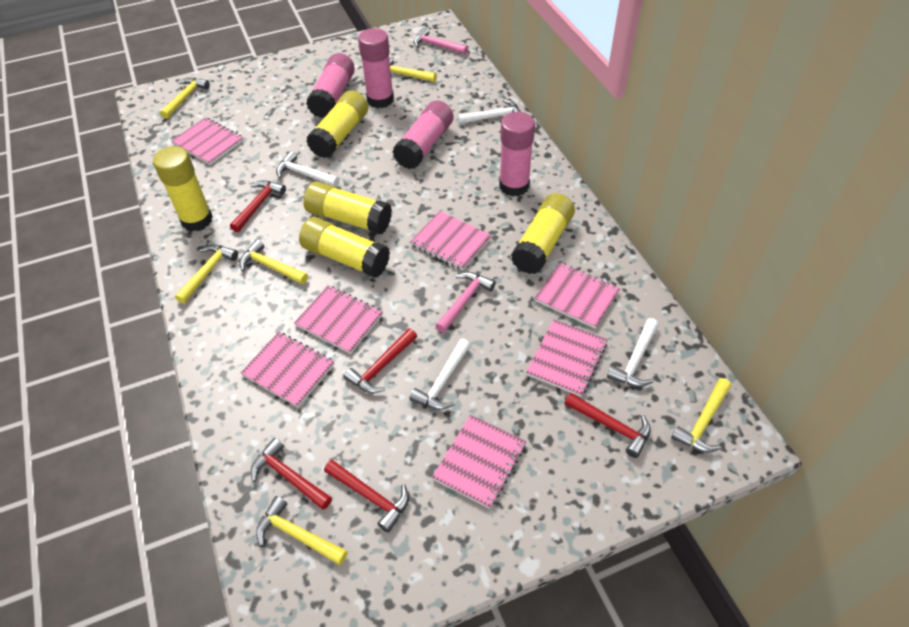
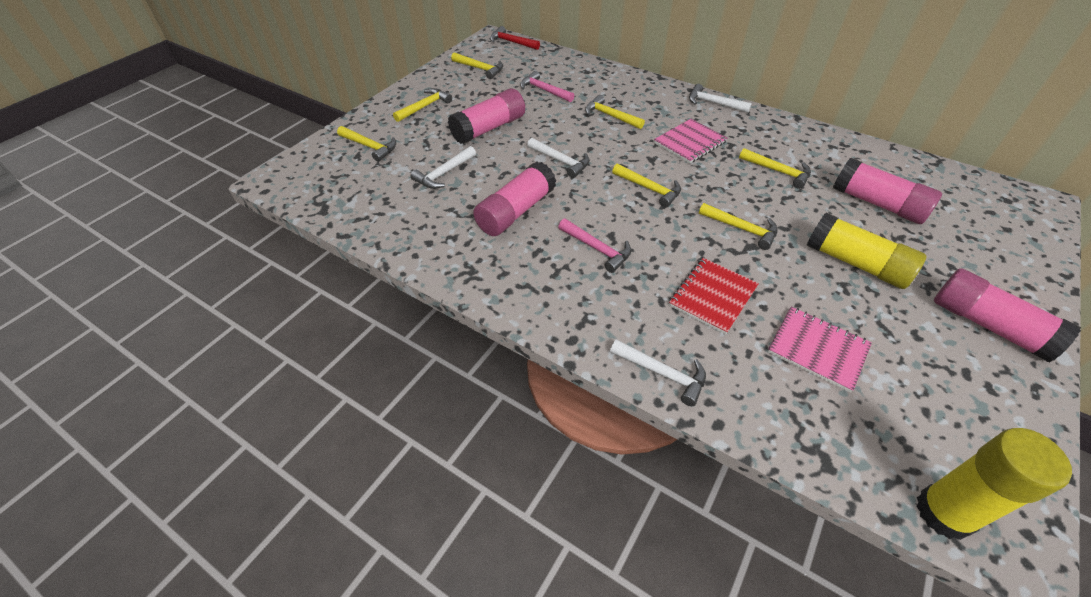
pink notebook: [172,117,244,165] [241,332,334,407] [294,285,383,354] [410,211,492,270] [432,415,526,509] [526,320,607,397] [535,263,620,329] = 7 -> [654,119,728,164] [768,306,872,393] = 2
red hammer: [230,180,286,232] [251,438,332,510] [324,460,409,533] [344,328,417,393] [564,393,651,458] = 5 -> [490,26,540,50] = 1
red notebook: none = 0 -> [669,258,759,334] = 1
yellow glue stick: [153,146,213,231] [299,217,390,278] [303,181,392,234] [306,90,368,158] [511,193,575,274] = 5 -> [807,213,927,289] [916,428,1072,540] = 2
yellow hammer: [160,77,210,119] [175,244,238,304] [239,239,308,284] [256,496,348,565] [389,57,437,82] [671,378,731,453] = 6 -> [337,126,396,162] [393,88,452,122] [451,52,503,79] [585,95,645,129] [612,164,681,208] [699,203,778,250] [739,148,811,189] = 7

